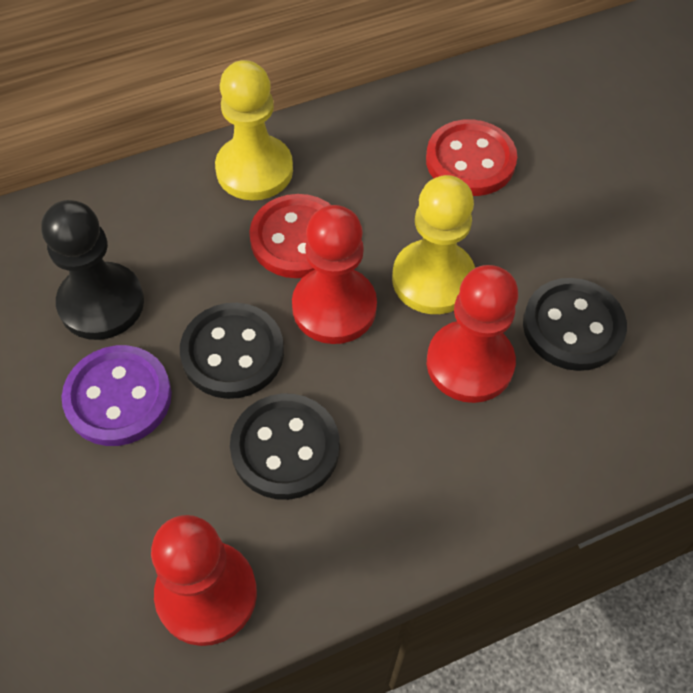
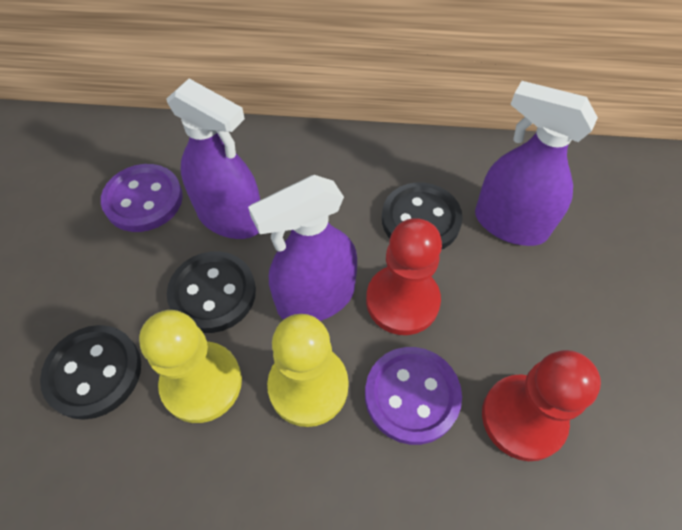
black pawn: [41,200,144,340] = 1 -> none = 0
purple button: [62,345,172,446] = 1 -> [101,164,183,232] [365,347,462,445] = 2
purple spray bottle: none = 0 -> [167,79,260,239] [248,175,357,321] [475,81,598,246] = 3
red button: [249,194,331,278] [426,119,517,196] = 2 -> none = 0
red pawn: [151,515,257,646] [292,205,377,344] [427,265,518,403] = 3 -> [366,218,442,335] [482,350,601,461] = 2

